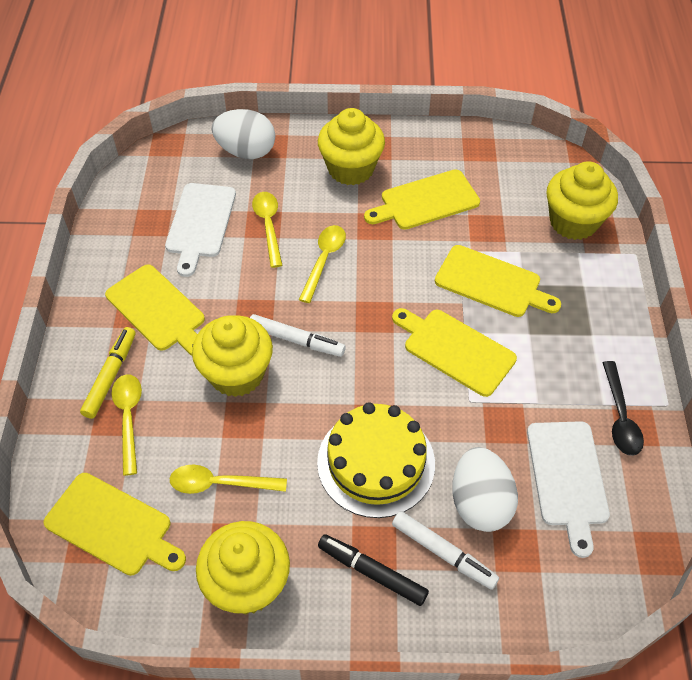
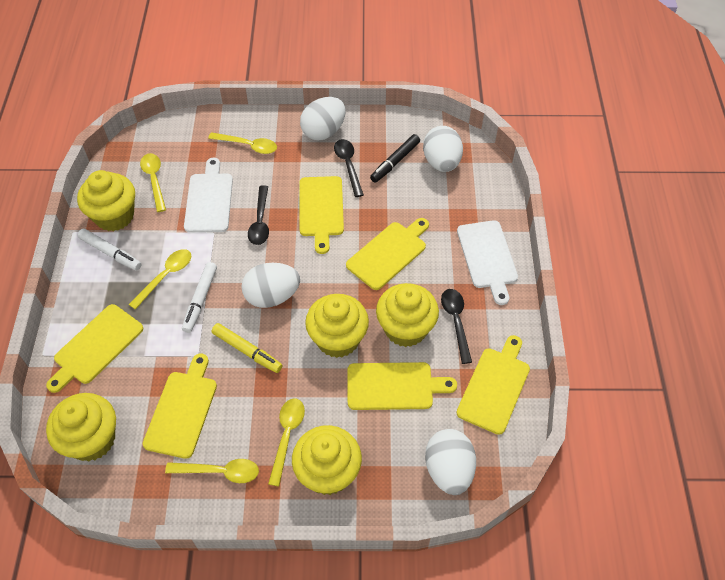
black spoon: [602,361,644,456] = 1 -> [248,185,269,245] [334,139,364,197] [441,289,472,364] = 3
white egg: [212,109,275,159] [452,447,518,532] = 2 -> [241,263,300,308] [300,97,346,140] [423,126,463,172] [425,429,476,495] = 4
yellow cake: [317,402,435,518] = 1 -> none = 0
yellow cupcake: [192,315,273,397] [196,521,290,615] [318,108,385,185] [546,162,618,240] = 4 -> [46,393,116,461] [77,170,135,231] [292,425,362,495] [305,294,369,358] [376,283,439,347] = 5
yellow cutting board: [43,473,186,576] [105,264,205,356] [364,169,480,230] [392,308,517,397] [435,245,561,317] = 5 -> [46,304,143,393] [143,354,217,459] [299,176,344,254] [346,218,429,290] [347,362,457,410] [456,335,530,435] = 6
yellow spoon: [111,374,142,476] [170,464,287,494] [252,192,282,268] [299,225,346,303] = 4 -> [128,249,191,310] [140,153,166,212] [165,459,259,483] [208,132,277,154] [268,399,305,487] = 5

